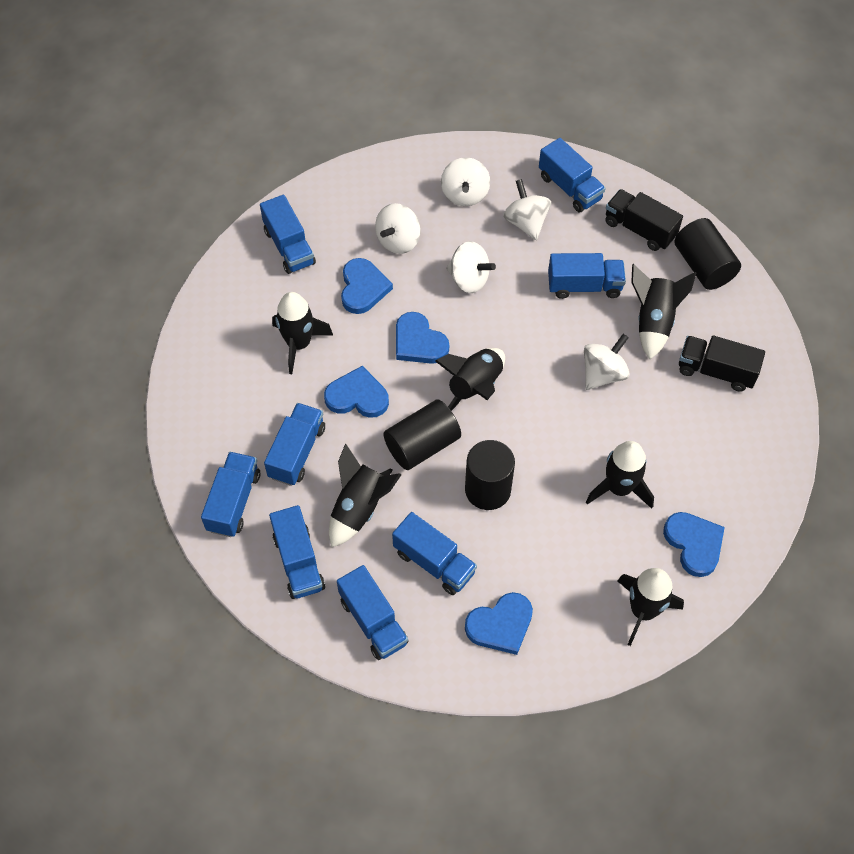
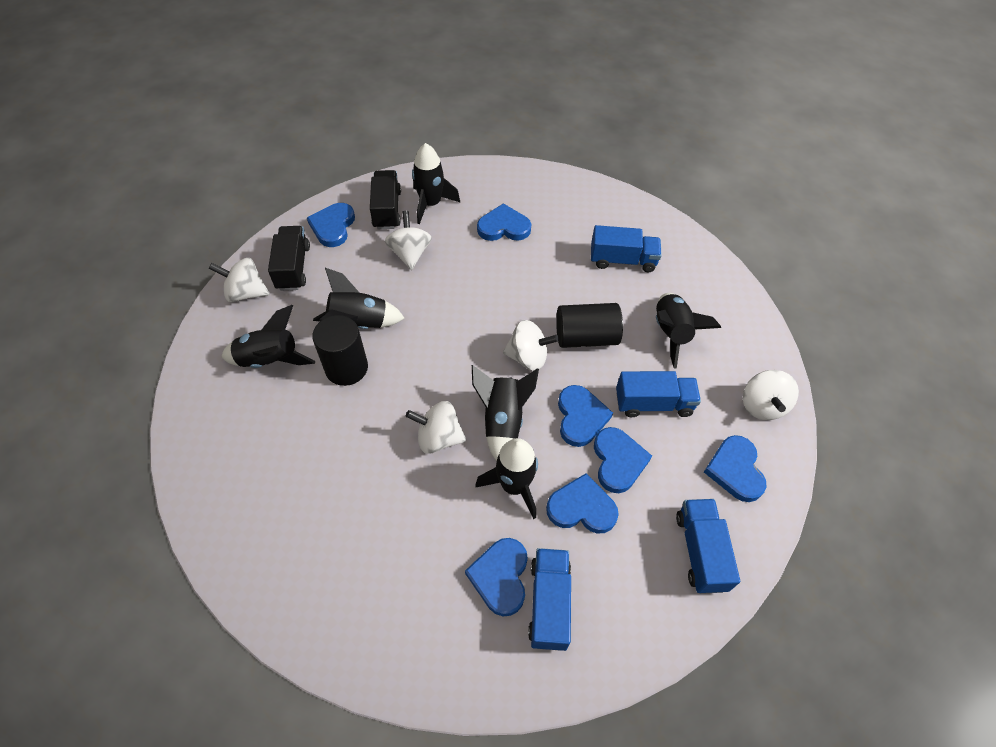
black cylinder: [383,399,461,470] [465,440,515,510] [675,218,741,290] = 3 -> [312,315,368,386] [556,303,623,348] = 2
blue heart: [324,366,389,418] [341,258,393,314] [396,312,449,364] [465,592,533,655] [663,512,725,577] = 5 -> [307,203,355,247] [465,538,528,616] [477,203,531,241] [546,473,619,534] [558,385,613,447] [594,427,652,493] [704,435,766,502] = 7
blue truck: [201,452,260,537] [260,195,316,274] [264,403,325,486] [269,505,325,599] [337,565,409,660] [392,512,477,595] [539,138,606,213] [548,253,626,299] = 8 -> [528,548,571,651] [591,225,662,272] [616,371,701,417] [676,499,740,594] = 4

